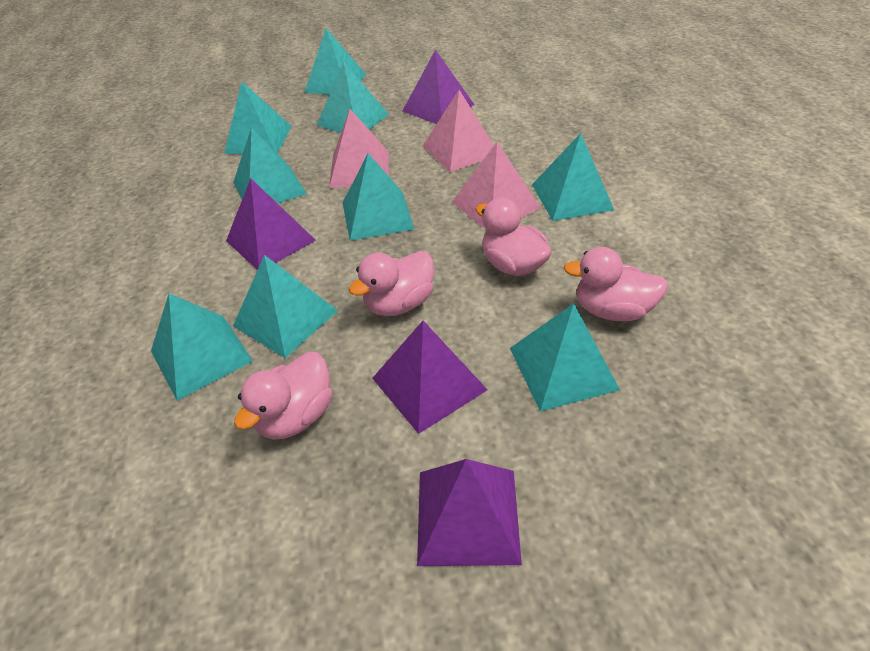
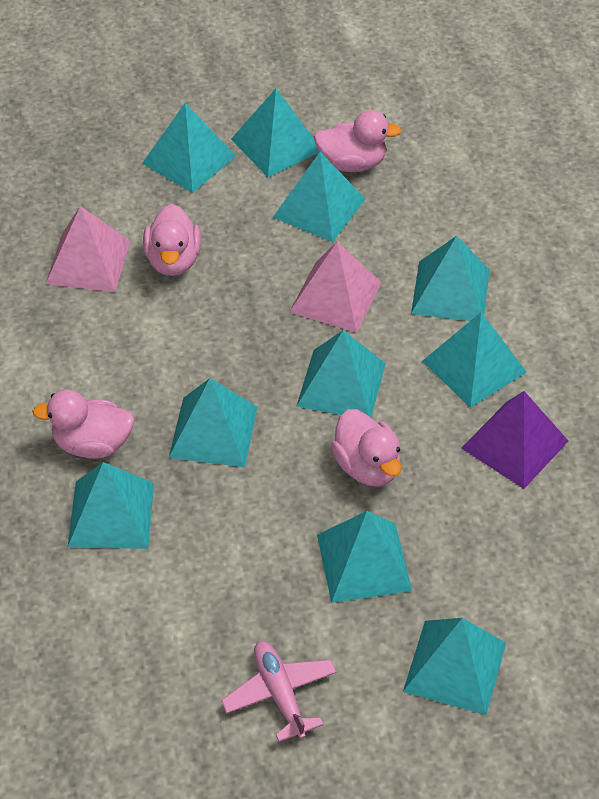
pink plane: none = 0 -> [221,641,337,742] = 1
pink pyramid: [329,109,389,188] [423,90,494,172] [452,142,540,230] = 3 -> [46,206,130,292] [289,242,382,333] = 2
purple pyramid: [226,179,316,270] [372,321,488,434] [403,50,474,124] [417,459,522,566] = 4 -> [461,391,569,489] = 1
turquoise pyramid: [151,294,253,401] [224,82,292,154] [233,127,307,204] [233,255,338,358] [305,28,366,95] [317,62,389,133] [343,153,414,241] [510,303,620,412] [532,133,614,221] = 9 -> [68,462,154,549] [142,103,236,193] [169,378,258,467] [231,89,319,177] [273,152,366,242] [296,330,386,418] [317,511,412,603] [403,618,506,715] [411,236,490,321] [422,312,526,408] = 10

